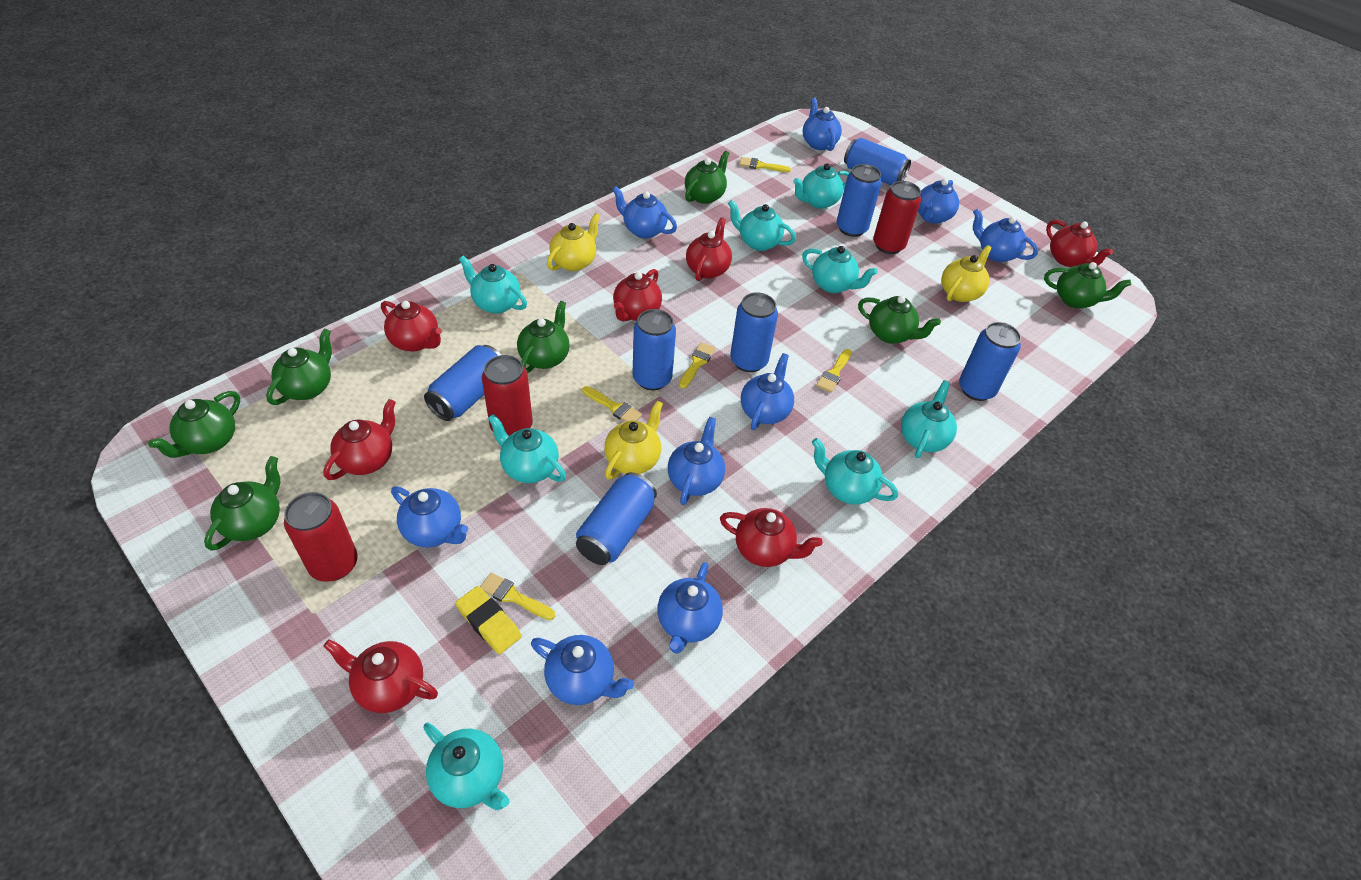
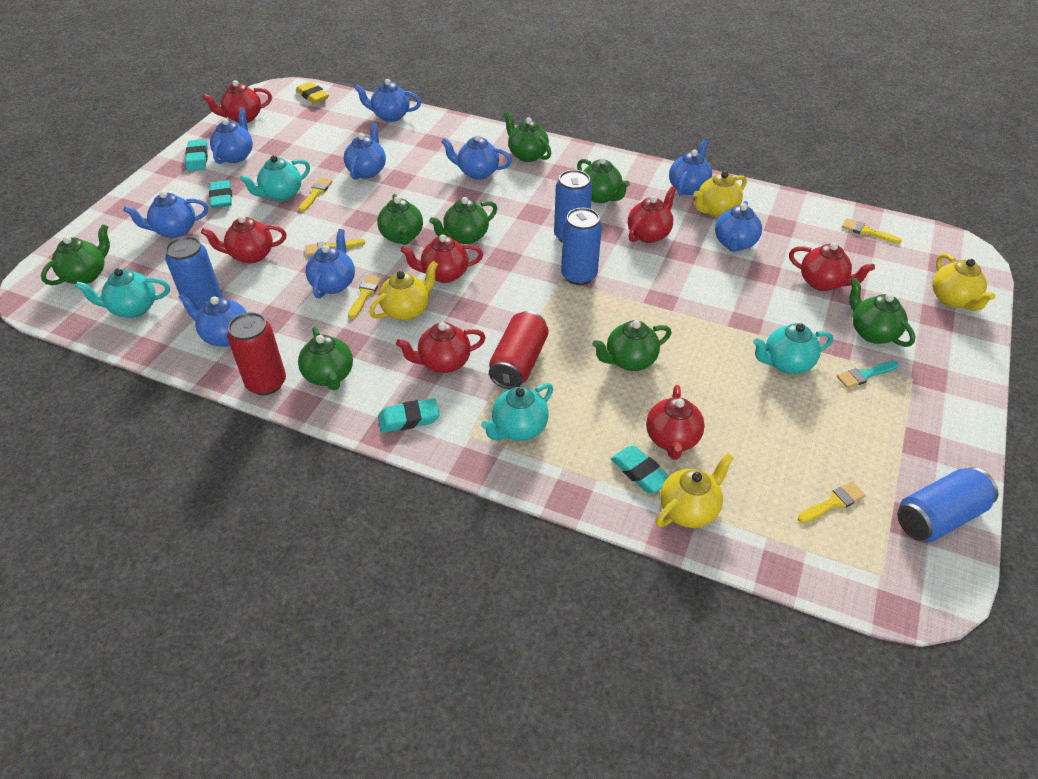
blue can: [424,345,501,421] [576,472,657,565] [633,309,676,390] [730,292,778,372] [837,164,882,237] [844,138,911,185] [959,322,1021,401] = 7 -> [165,236,222,310] [554,170,592,243] [561,208,602,285] [897,467,999,542] = 4
green teapot: [148,391,240,458] [204,456,280,551] [266,329,332,405] [517,301,570,373] [685,151,729,204] [858,295,941,344] [1044,262,1131,309] = 7 -> [41,224,110,285] [298,327,353,390] [377,194,423,245] [429,197,497,244] [504,111,551,162] [577,157,630,203] [592,320,671,371] [849,278,915,347] = 8
red can: [284,492,358,582] [482,355,533,436] [873,181,921,254] = 3 -> [227,312,286,395] [489,311,548,389] = 2
turquoise brush: none = 0 -> [837,361,899,388] = 1
turquoise eraser: none = 0 -> [185,139,208,171] [209,180,232,208] [378,398,439,433] [611,445,669,494] = 4
turquoise teapot: [423,723,510,810] [459,255,527,314] [488,414,566,483] [728,200,796,251] [793,163,849,209] [802,246,878,293] [812,438,898,505] [901,380,957,458] = 8 -> [75,268,170,318] [240,155,310,201] [481,383,553,441] [753,323,833,374] = 4
yellow teapot: [547,213,600,271] [604,401,663,480] [941,245,992,302] = 3 -> [369,261,438,321] [656,453,734,528] [693,171,747,218] [932,253,995,311] = 4

